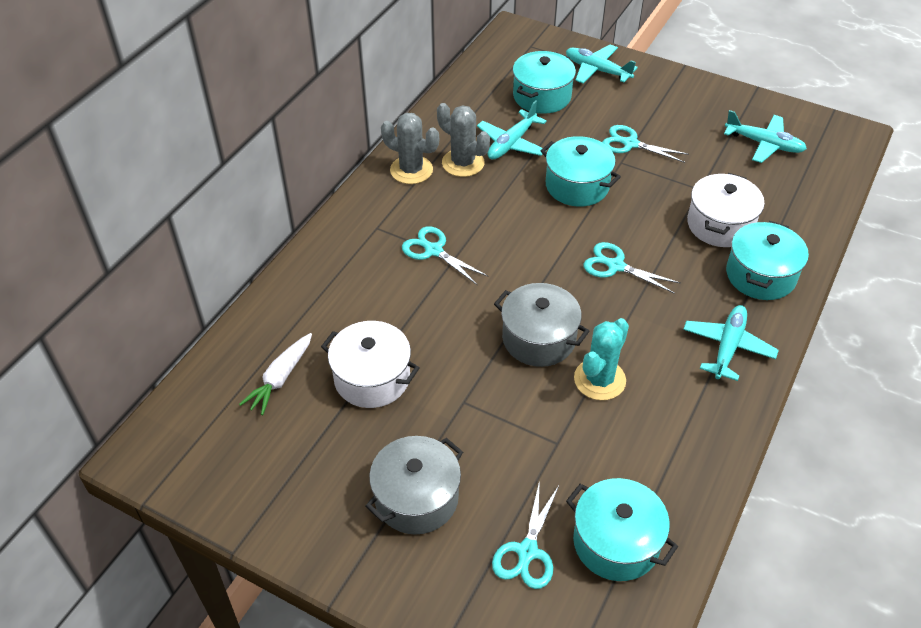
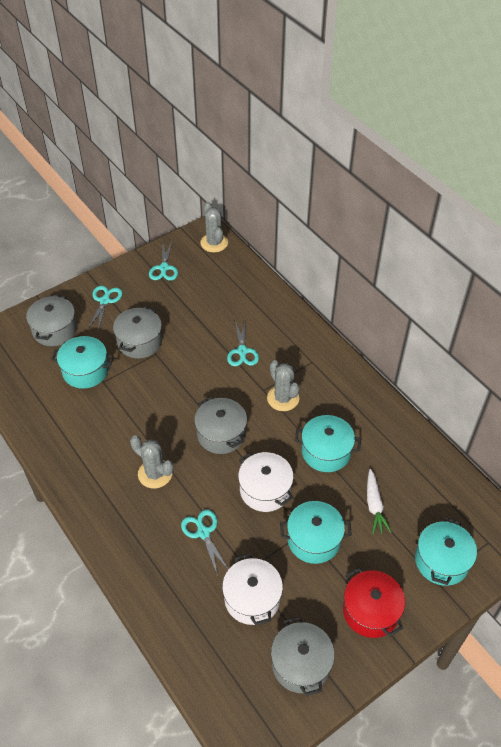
grey cactus: [381,113,439,184] [437,103,490,177] = 2 -> [130,435,174,488] [201,202,228,252] [267,360,300,411] = 3
grey pot: [366,436,463,535] [494,283,589,367] = 2 -> [26,295,77,346] [113,306,162,359] [194,397,247,454] [271,616,335,696] = 4
red pot: none = 0 -> [343,567,405,638] = 1
turquoise cactus: [574,318,629,400] = 1 -> none = 0
turquoise plane: [477,100,547,160] [566,44,638,84] [683,305,779,381] [724,110,807,163] = 4 -> none = 0

